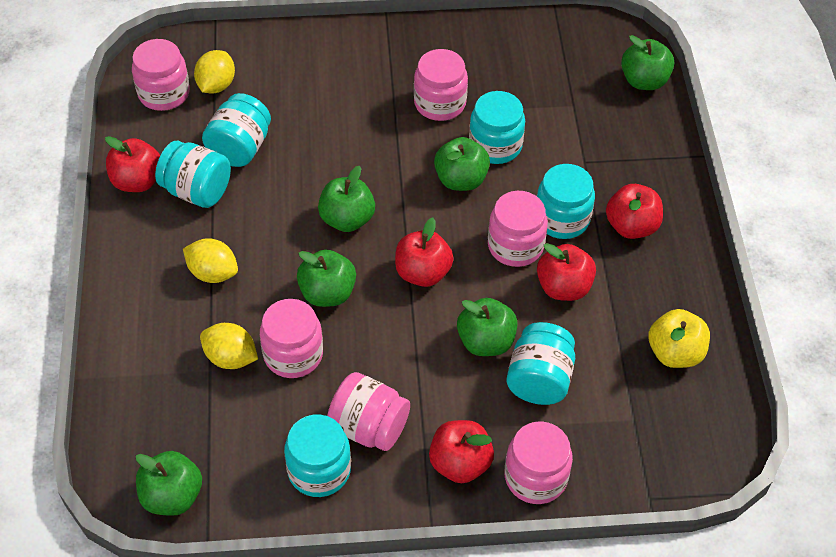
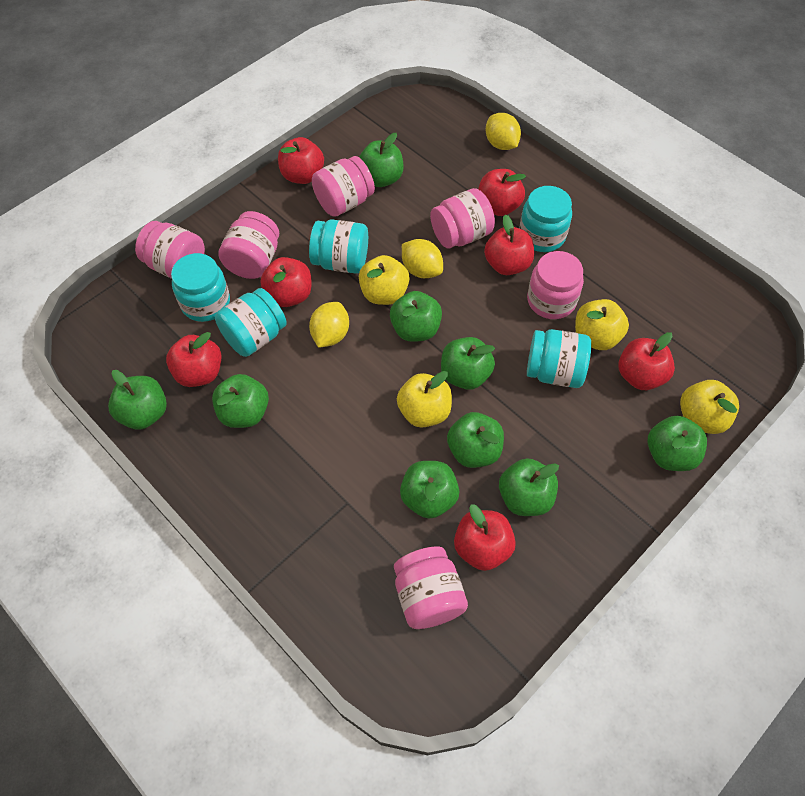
green apple: [136,451,202,516] [297,249,356,307] [318,166,375,232] [434,137,490,191] [457,298,518,356] [621,35,674,90] = 6 -> [108,370,167,430] [212,374,269,428] [359,133,404,187] [390,291,442,342] [400,461,459,519] [441,337,495,390] [447,412,504,468] [499,458,559,516] [648,416,707,471] = 9
red apple: [105,136,160,192] [395,218,454,287] [429,420,494,483] [537,243,596,301] [606,184,663,239] = 5 -> [166,332,222,387] [260,257,311,307] [278,137,324,184] [454,504,516,571] [478,169,526,216] [484,214,534,275] [618,332,675,390] = 7
turquoise jar: [155,141,231,208] [202,93,271,167] [284,414,351,497] [469,91,525,164] [507,322,575,405] [537,164,595,239] = 6 -> [171,253,230,322] [215,288,287,357] [309,219,368,274] [519,186,572,252] [527,329,591,388] = 5
yellow apple: [648,309,710,368] = 1 -> [359,255,410,305] [397,371,452,428] [575,299,629,350] [680,380,739,434] = 4

